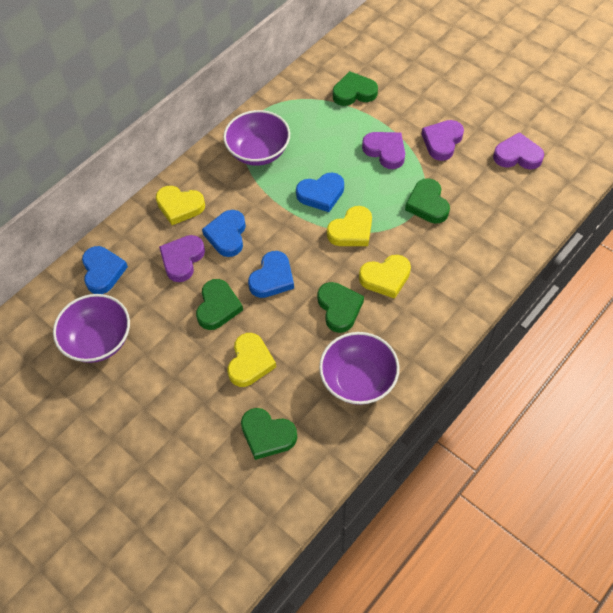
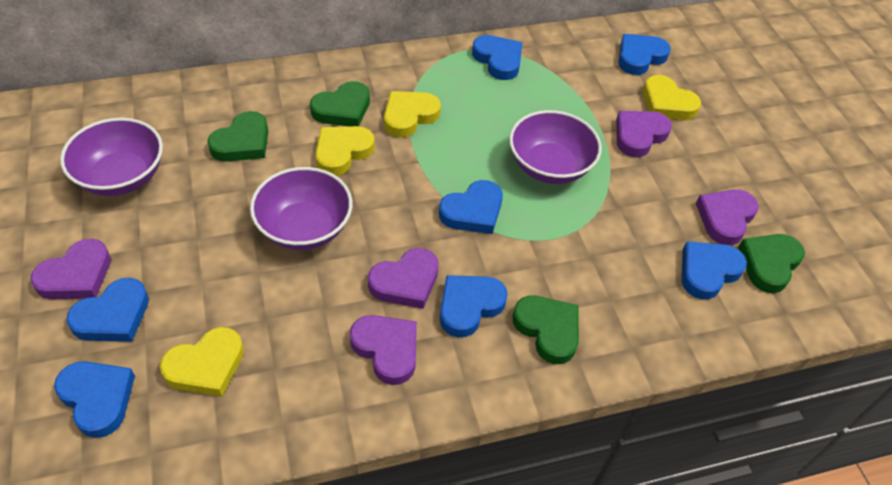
blue heart: [82,246,128,294] [202,210,246,257] [248,251,294,298] [296,172,344,212] = 4 -> [54,361,135,438] [66,278,149,342] [439,180,503,234] [440,275,508,337] [472,35,522,80] [618,34,671,75] [682,241,747,299] = 7
green heart: [196,279,243,330] [241,408,297,460] [317,282,364,333] [333,71,378,106] [405,178,450,223] = 5 -> [207,111,269,162] [310,81,370,126] [513,296,579,364] [738,234,805,293] = 4
purple heart: [159,235,205,282] [362,132,405,169] [422,120,464,161] [493,132,544,169] = 4 -> [30,239,111,299] [350,315,417,385] [368,248,439,309] [616,111,672,157] [696,189,759,245] = 5

